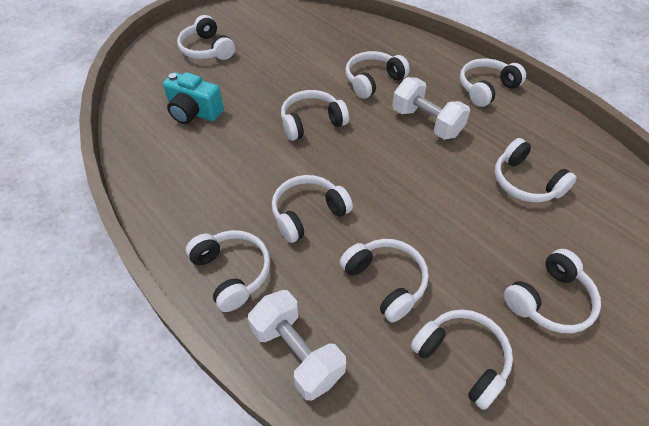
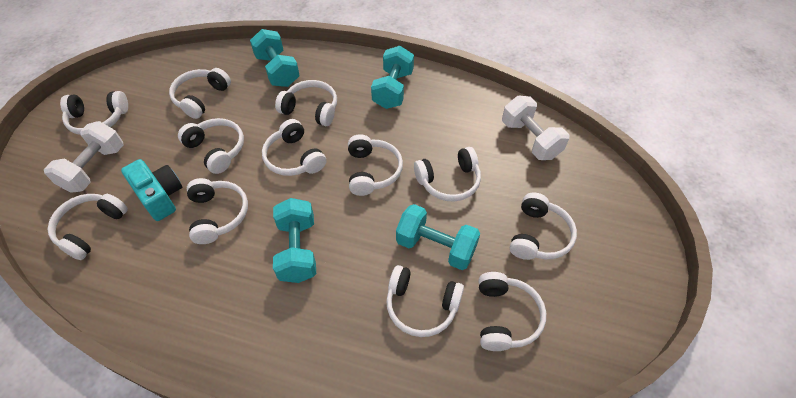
turquoise dumbbell: none = 0 -> [250,29,300,87] [273,198,316,283] [371,46,414,109] [396,204,480,270] = 4
white headphones: [177,15,235,60] [186,230,270,312] [272,175,353,243] [281,90,349,141] [340,239,429,322] [345,51,410,99] [411,309,513,410] [460,58,526,107] [495,138,577,202] [504,249,601,333] = 10 -> [48,194,128,260] [60,91,128,135] [169,68,231,119] [178,118,244,174] [187,178,248,244] [262,119,326,176] [275,80,337,126] [348,134,403,196] [386,265,464,337] [414,147,481,202] [479,272,546,351] [510,193,577,260] = 12

